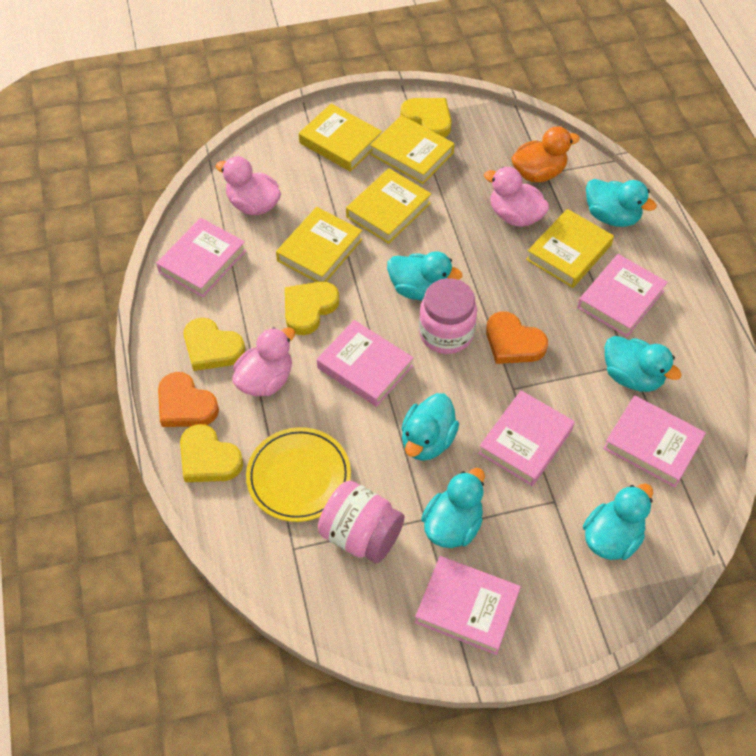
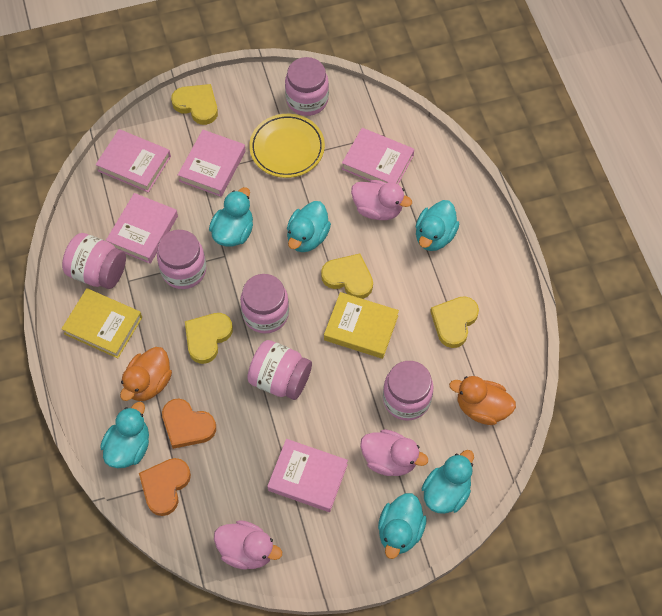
orange duck: [511,126,580,182] = 1 -> [120,347,172,401] [449,376,516,425] = 2
pink book: [156,218,246,297] [317,320,413,407] [415,556,521,655] [478,390,575,486] [577,254,668,337] [603,395,706,487] = 6 -> [96,129,171,192] [106,193,178,264] [178,130,246,197] [267,439,348,512] [342,128,414,184] = 5
pink jar: [318,480,404,563] [419,278,477,354] = 2 -> [62,233,126,289] [157,230,206,289] [240,274,289,333] [247,340,312,400] [285,57,329,116] [383,361,433,421] = 6
yellow book: [276,207,363,282] [299,104,382,172] [346,168,431,244] [370,115,454,184] [526,209,614,288] = 5 -> [61,288,142,358] [324,292,399,359] = 2

